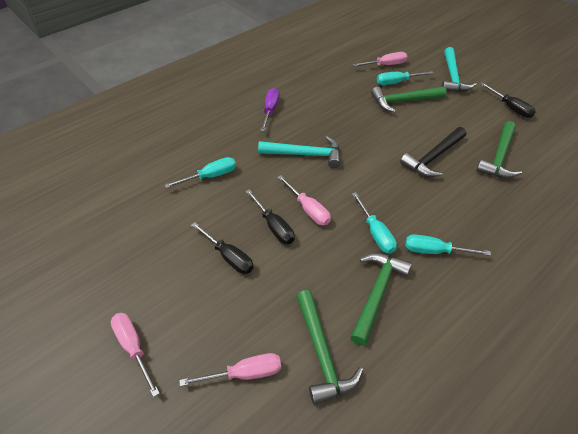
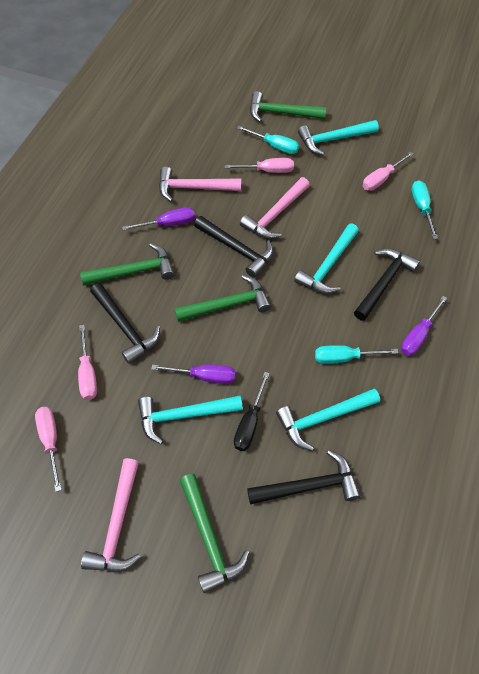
black hammer: [400,127,466,177] = 1 -> [90,283,160,364] [194,216,273,278] [247,450,361,504] [354,248,420,321] = 4
black screwdriver: [191,222,254,274] [245,189,294,244] [480,83,536,118] = 3 -> [234,372,270,451] = 1
pink hammer: none = 0 -> [81,458,141,572] [159,167,241,202] [240,177,310,239] = 3
purple screwdriver: [260,88,280,132] = 1 -> [122,207,195,230] [151,364,236,384] [401,296,447,356] = 3
turquoise hammer: [258,136,341,168] [441,47,477,92] = 2 -> [138,396,243,444] [276,388,380,451] [294,224,359,294] [298,120,379,155] = 4
turquoise screwdriver: [165,157,236,188] [352,192,397,254] [377,71,434,85] [405,234,491,256] = 4 -> [237,126,299,154] [315,345,398,364] [411,180,438,239] = 3

